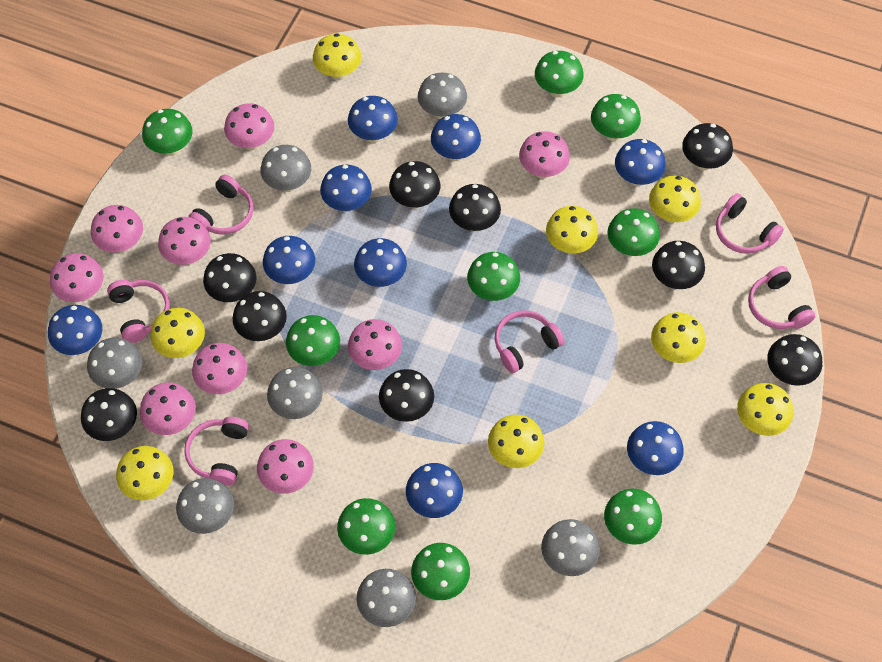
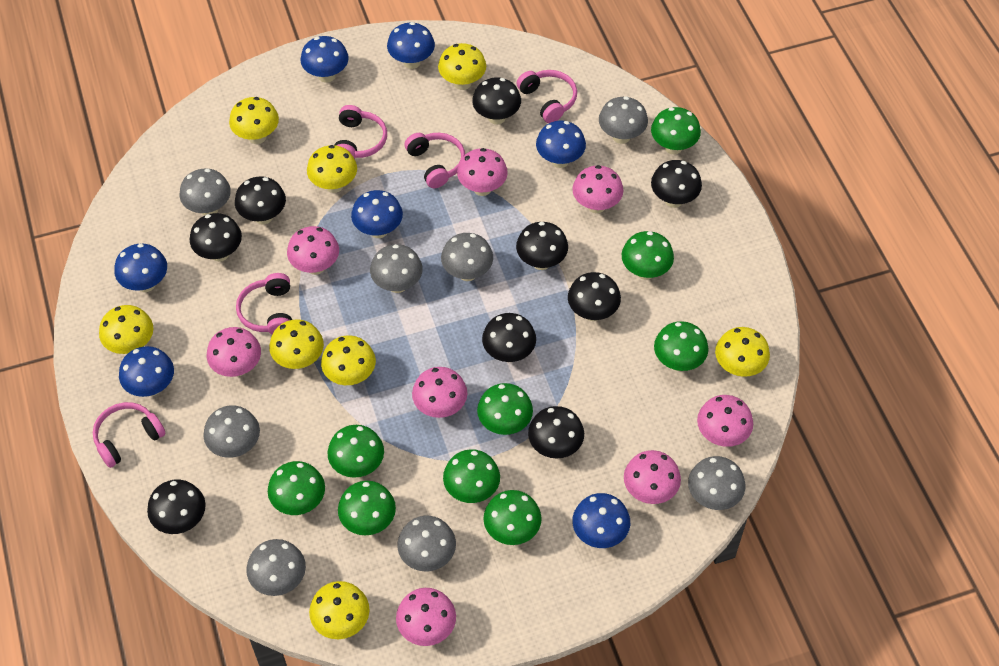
blue mushroom: [48,305,102,355] [263,236,315,284] [320,164,372,212] [348,96,398,143] [354,238,407,287] [406,463,463,518] [431,114,481,161] [615,139,666,186] [627,421,684,475] = 9 -> [114,243,167,292] [119,346,174,397] [301,36,349,83] [351,190,403,238] [387,22,435,69] [536,121,586,168] [572,493,630,548] = 7
grey mushroom: [87,338,142,389] [176,478,234,534] [260,145,311,192] [267,367,323,419] [356,569,416,627] [418,73,467,119] [541,519,600,576] = 7 -> [180,168,231,216] [203,405,260,458] [246,539,306,596] [370,244,423,293] [397,516,456,571] [441,233,493,281] [599,96,648,144] [688,456,746,510] = 8
pink headphones: [107,280,170,343] [184,417,249,485] [188,174,253,235] [495,310,564,373] [716,193,784,254] [748,266,815,329] = 6 -> [93,402,166,468] [236,273,292,334] [334,105,387,159] [405,133,465,188] [517,70,577,123] = 5
pink mushroom: [50,253,104,302] [91,205,143,253] [140,382,196,435] [158,217,211,265] [192,343,247,394] [224,103,274,151] [257,439,314,494] [348,319,402,370] [519,131,570,179] = 9 -> [207,327,261,377] [287,226,339,275] [396,588,456,646] [412,367,467,418] [457,148,508,196] [572,165,623,213] [624,450,681,504] [697,395,753,447] = 8

